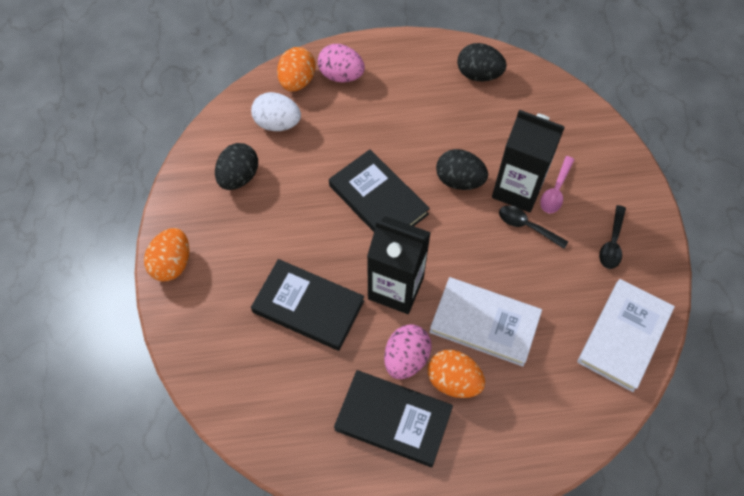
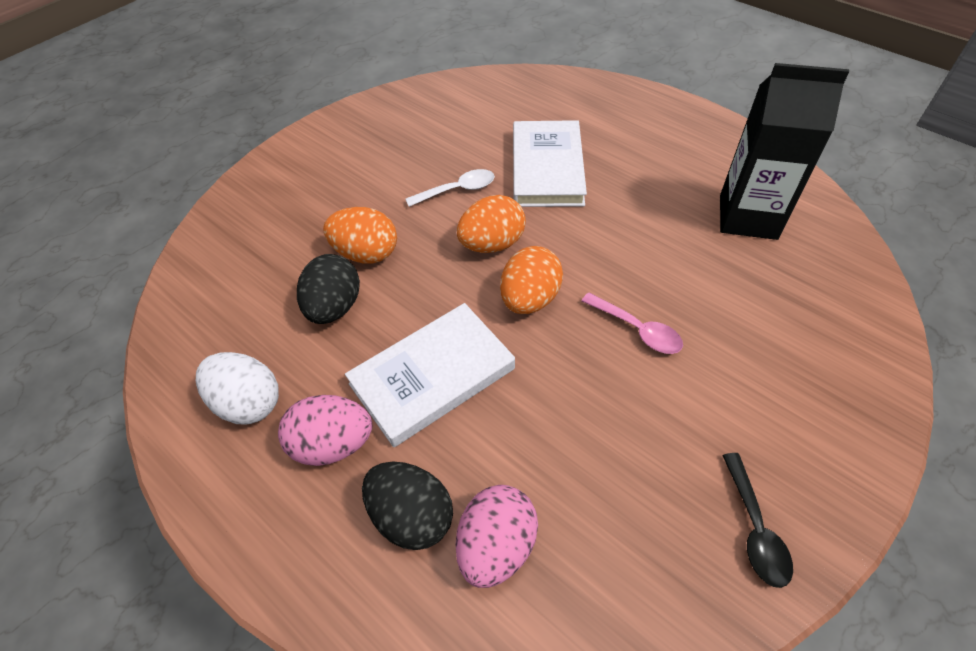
black book: [251,259,364,351] [329,149,430,232] [334,370,453,468] = 3 -> none = 0
black carton: [367,216,431,314] [492,110,565,213] = 2 -> [720,63,849,240] = 1
black egg: [215,143,258,190] [436,149,488,190] [457,43,507,81] = 3 -> [297,254,360,324] [362,462,453,550] = 2
black spoon: [499,205,568,249] [599,205,626,269] = 2 -> [722,453,793,588] = 1
white spoon: none = 0 -> [406,169,495,207] = 1

